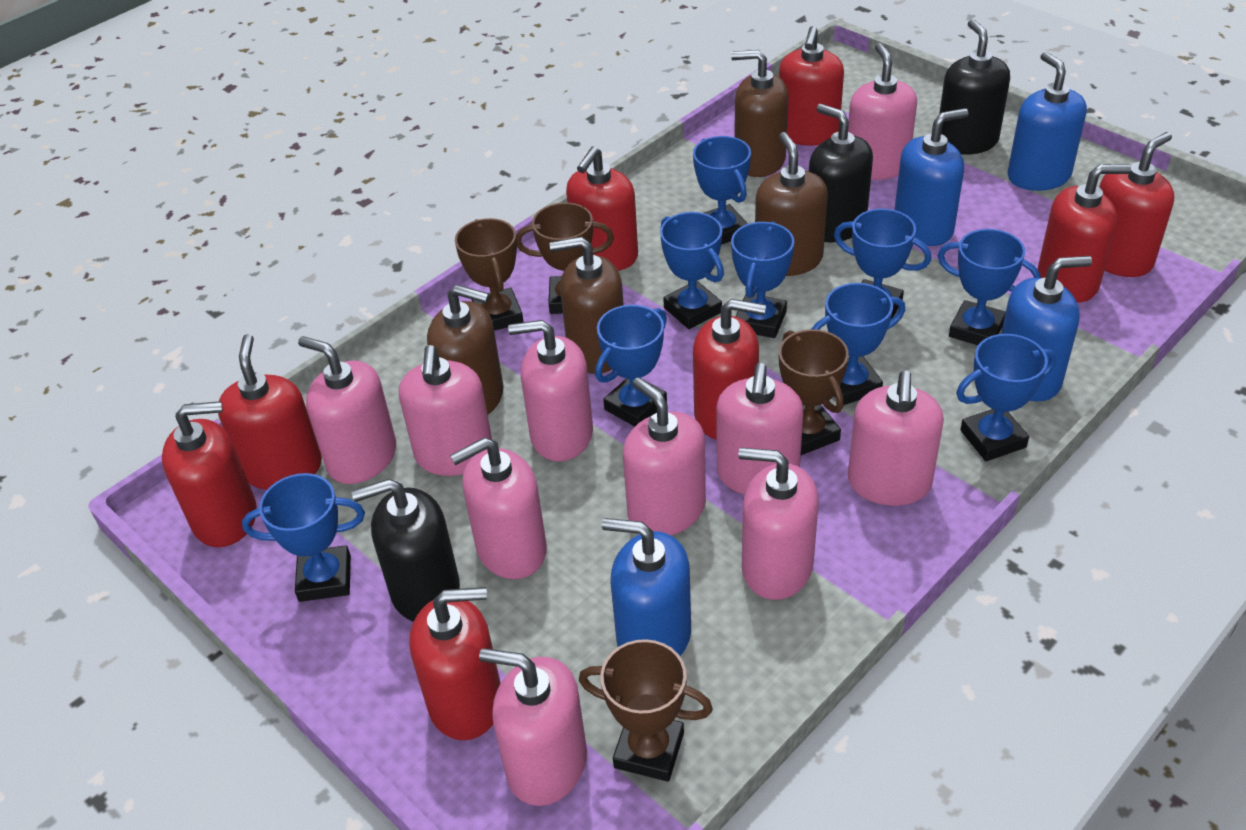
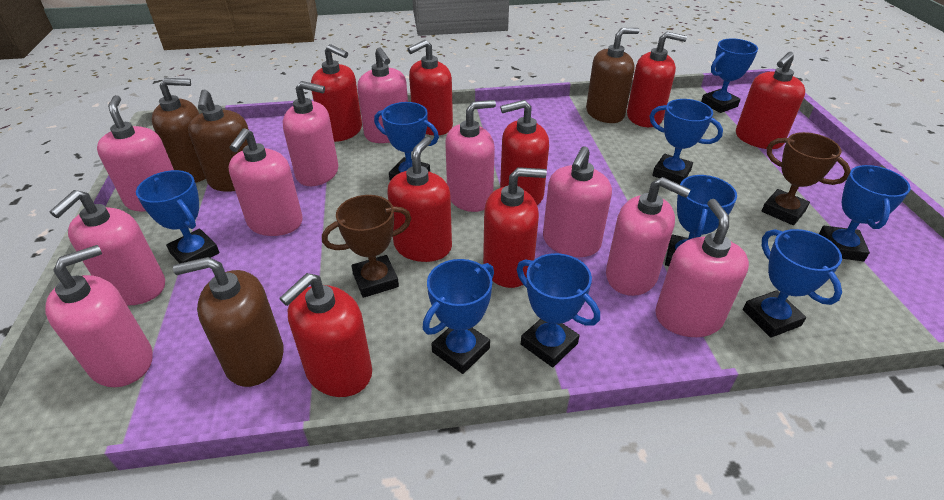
black soap dispenser: [352,479,460,622] [809,104,873,243] [939,19,1010,155] = 3 -> none = 0
blue soap dispenser: [602,518,691,656] [894,108,969,246] [1001,256,1092,401] [1007,52,1087,191] = 4 -> none = 0
brown trophy: [455,218,524,331] [516,203,614,314] [579,639,713,782] [779,329,849,455] = 4 -> [322,195,411,298] [762,132,851,225] = 2

